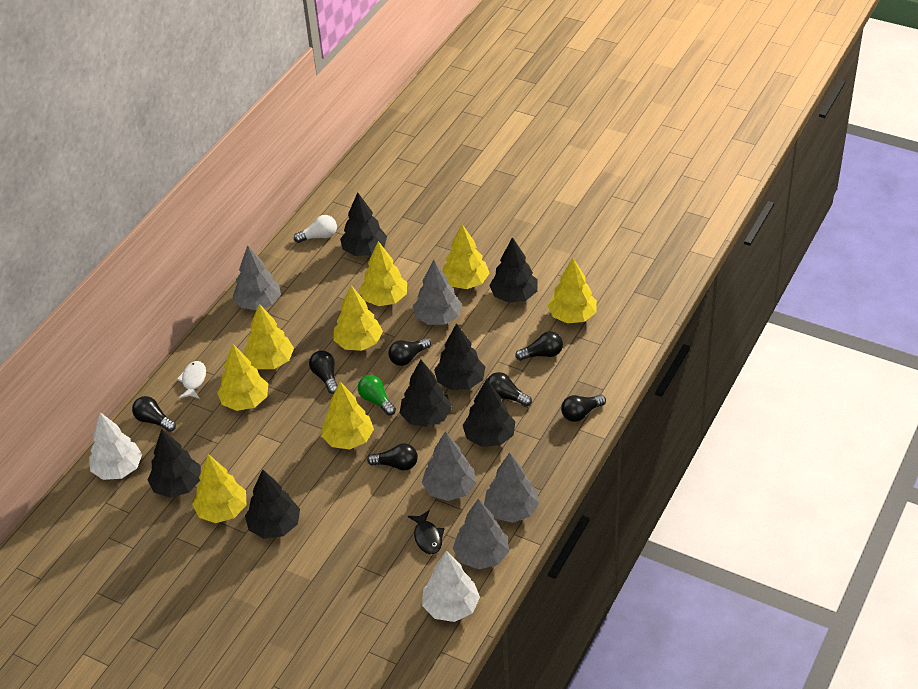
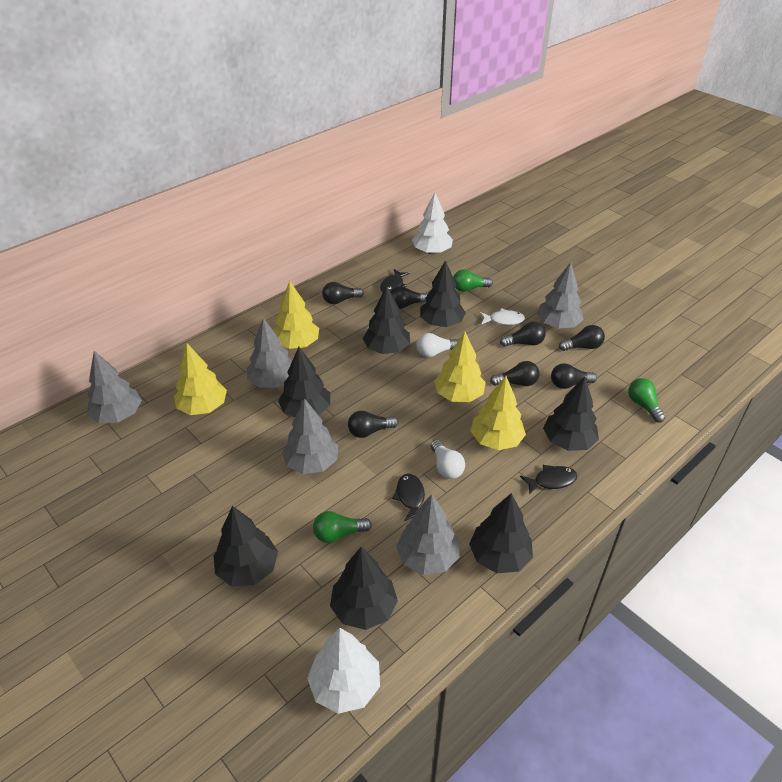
black fish: [408,510,444,554] = 1 -> [380,269,410,292] [392,474,425,522] [520,465,577,495] = 3
green light bulb: [358,375,396,415] = 1 -> [313,511,372,543] [453,270,493,292] [628,378,665,423] = 3
white light bulb: [294,215,337,243] = 1 -> [416,333,458,357] [430,440,465,479] = 2
yellow tree: [192,454,246,523] [217,344,268,411] [244,304,294,369] [321,382,374,450] [334,285,383,351] [359,241,407,306] [442,224,490,289] [547,258,597,324] = 8 -> [174,343,227,415] [274,281,319,349] [434,332,486,402] [470,376,526,450] = 4

